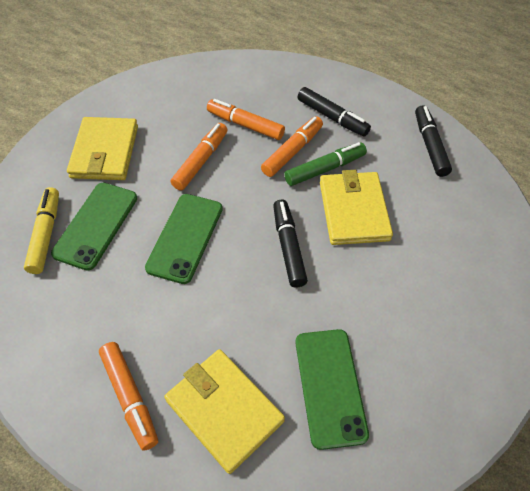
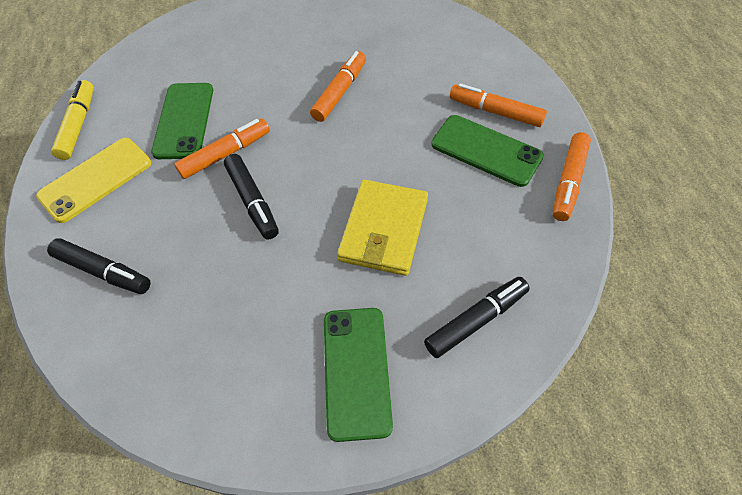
green marker: [284,142,367,186] = 1 -> none = 0
yellow phone: none = 0 -> [36,138,151,223] = 1
yellow wallet: [67,117,138,180] [164,349,285,474] [320,170,393,245] = 3 -> [337,180,428,276] = 1

